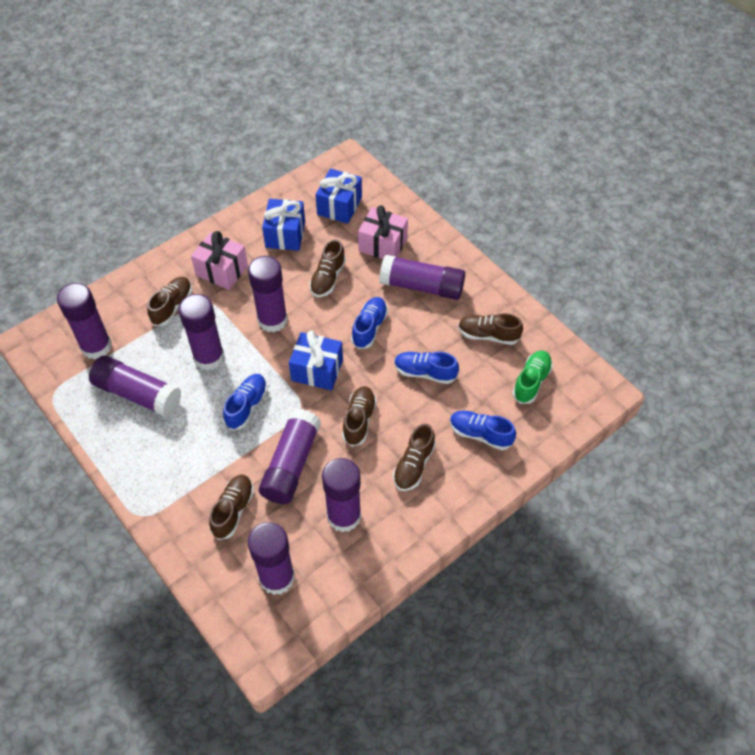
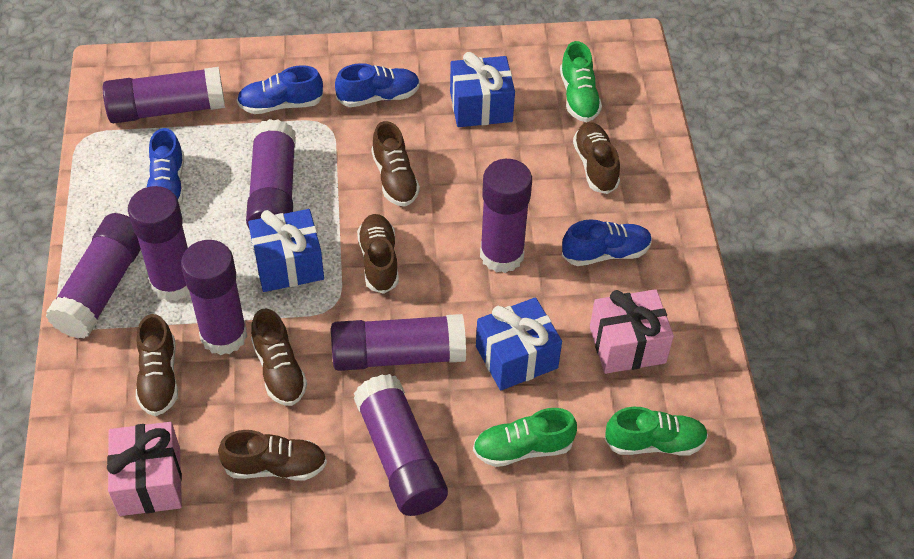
green shoe: [512,350,553,404] = 1 -> [473,408,577,467] [560,41,602,122] [604,407,708,456] = 3

